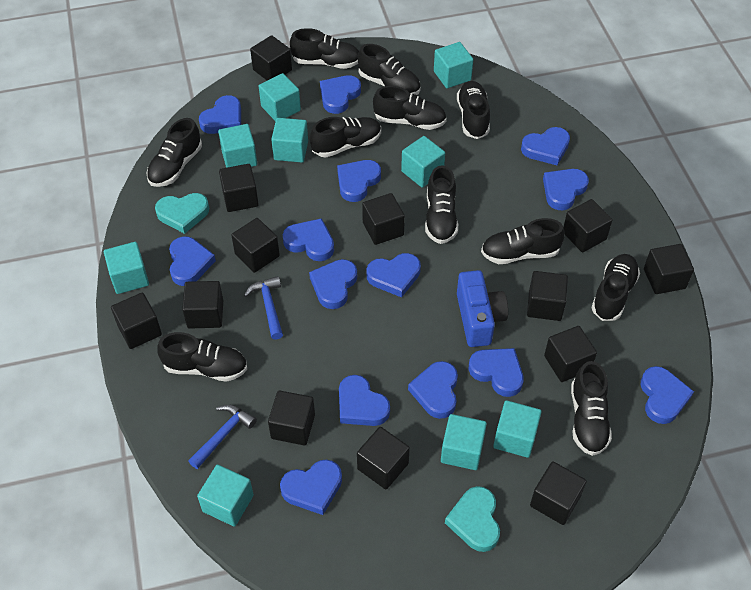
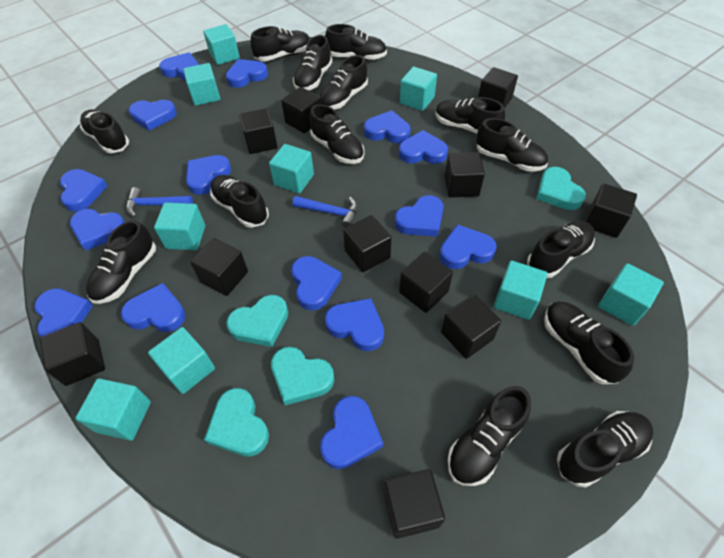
black cube: [111,293,162,349] [182,281,223,329] [219,164,259,212] [231,218,280,273] [250,35,292,80] [268,390,315,445] [357,427,410,489] [362,193,405,245] [527,271,568,321] [530,461,587,525] [544,326,597,382] [563,199,612,253] [644,244,694,294] = 13 -> [40,322,105,386] [190,238,248,296] [239,108,278,154] [281,87,321,133] [343,215,392,272] [384,469,445,539] [399,252,453,313] [441,294,501,359] [445,152,485,197] [478,67,518,108] [585,184,637,238] = 11
black shoe: [146,118,202,187] [157,332,247,382] [290,28,359,69] [310,117,381,157] [358,44,421,95] [373,86,447,130] [425,165,458,244] [457,81,490,139] [481,218,565,264] [571,361,612,456] [591,254,640,321] = 11 -> [80,109,129,153] [86,220,156,304] [210,175,269,228] [250,26,310,61] [293,35,332,90] [309,104,365,164] [319,55,368,110] [325,24,387,60] [435,97,505,134] [447,386,531,486] [476,118,548,172] [527,221,595,278] [544,301,634,384] [557,411,653,488] = 14
blue camera: [457,270,508,347] = 1 -> none = 0
blue heart: [169,236,216,286] [199,95,241,134] [280,460,342,515] [283,218,334,261] [309,259,357,309] [320,75,361,114] [337,160,381,202] [339,375,390,426] [366,253,421,297] [408,361,458,419] [469,348,524,397] [521,127,570,166] [543,169,589,210] [641,366,694,424] = 14 -> [34,288,93,337] [60,169,107,212] [70,209,125,251] [121,283,186,332] [129,100,177,131] [159,53,199,80] [186,155,231,195] [226,59,268,88] [291,256,342,310] [320,396,383,469] [325,298,384,351] [364,110,411,143] [395,195,444,237] [399,130,448,164] [439,224,497,269] = 15
turquoise heart: [155,193,209,234] [445,486,500,552] = 2 -> [204,388,269,457] [226,295,288,347] [271,347,334,406] [536,167,586,210] = 4

